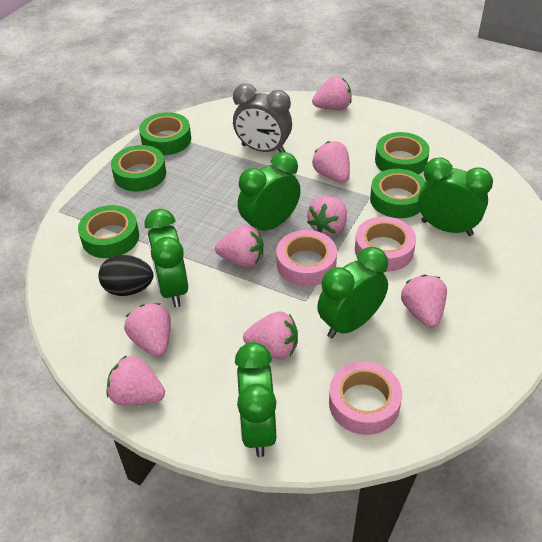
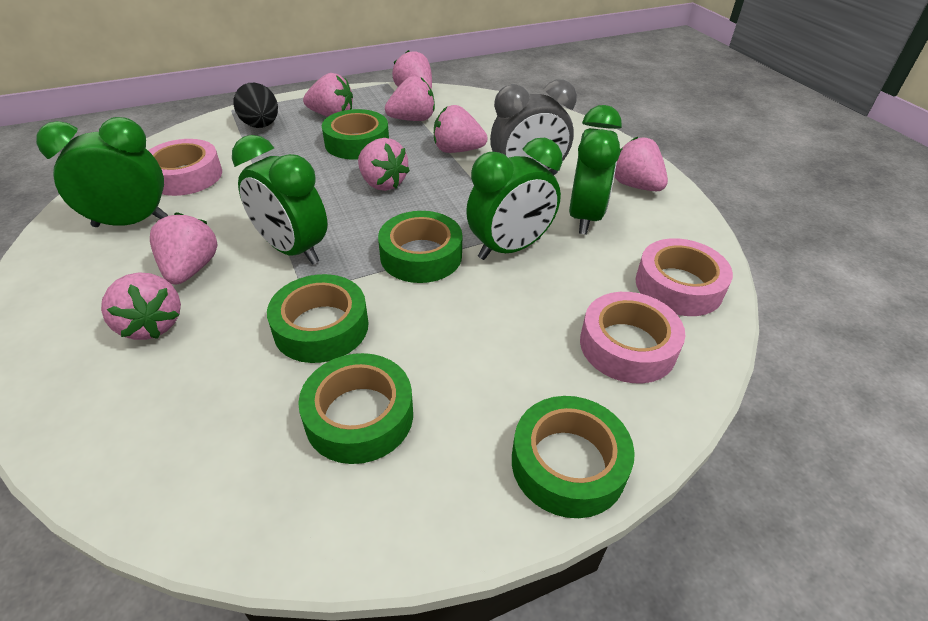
green clock: [145,209,188,307] [235,342,276,457] [238,152,301,231] [317,247,388,338] [418,157,493,236] = 5 -> [36,117,168,227] [232,135,327,265] [466,138,562,260] [569,105,622,235] = 4

